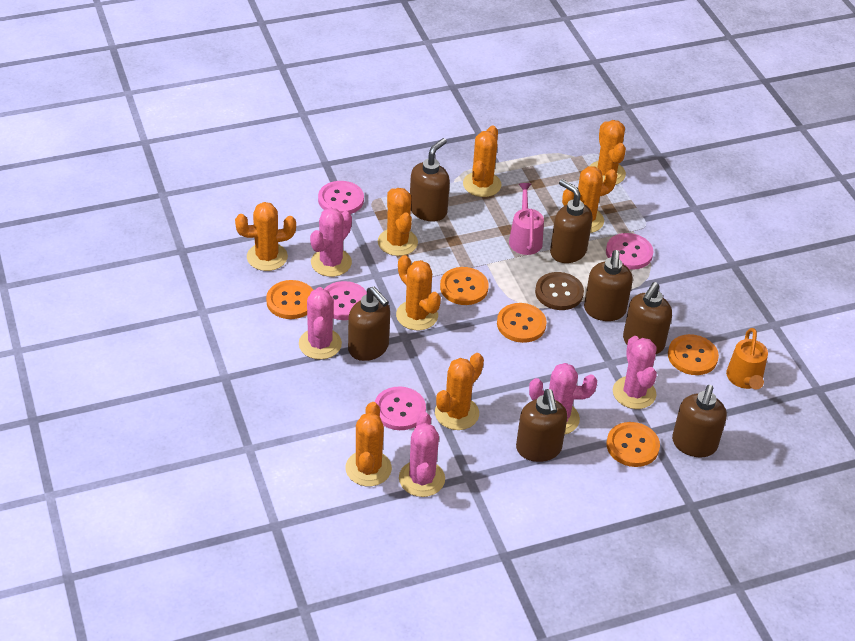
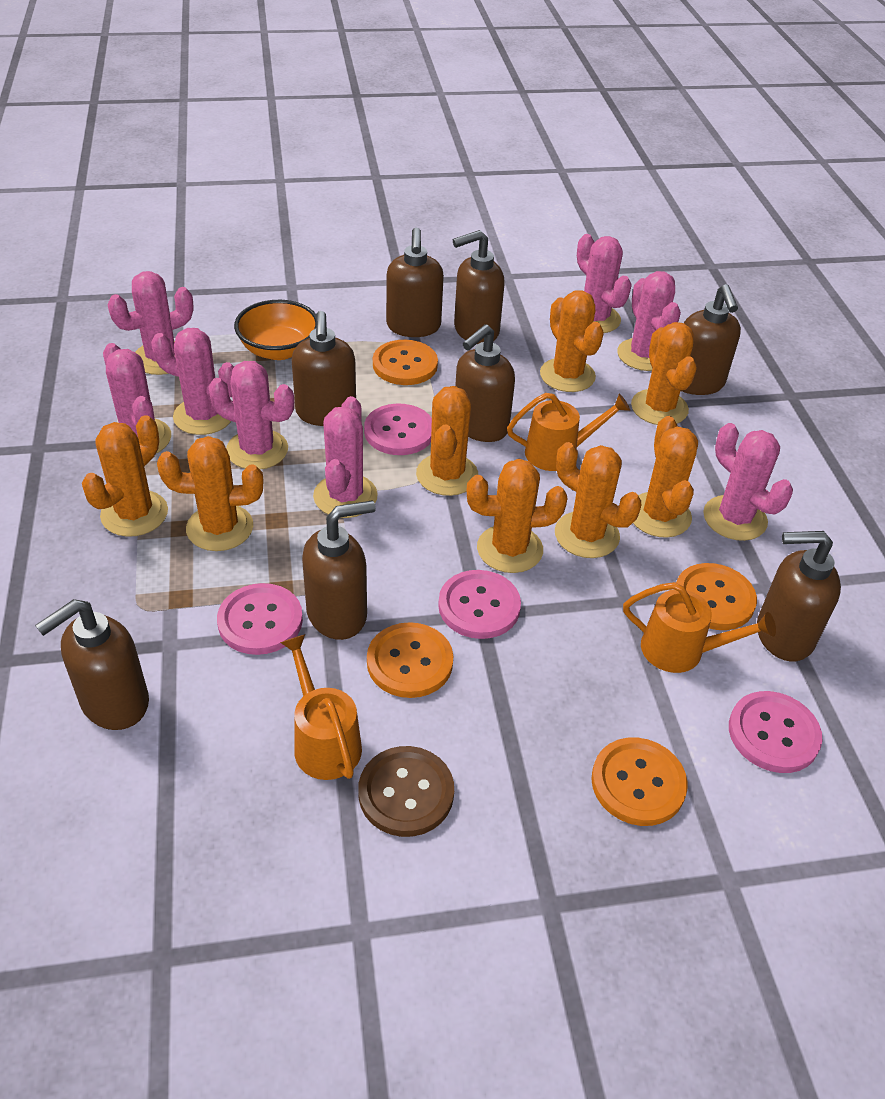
brown soap dispenser: [348,286,390,361] [410,138,450,222] [516,389,567,462] [550,179,593,263] [584,250,633,321] [623,282,672,354] [672,385,727,458] = 7 -> [35,599,149,730] [292,311,356,426] [302,500,376,640] [386,228,444,337] [453,230,505,344] [455,324,515,442] [681,284,741,395] [757,531,841,662] = 8
orange bowl: none = 0 -> [234,300,316,360] = 1
orange button: [266,280,313,319] [440,267,488,305] [497,303,547,343] [607,422,660,467] [668,334,719,375] = 5 -> [367,622,453,698] [373,340,438,385] [591,737,688,826] [676,563,757,630] = 4
orange watering can: [726,328,768,389] = 1 -> [280,634,362,780] [507,393,630,471] [623,582,776,673] = 3
pink cactus: [299,287,342,360] [310,208,352,277] [399,412,445,497] [529,363,597,435] [613,336,657,409] = 5 -> [103,343,171,453] [108,271,194,375] [151,328,234,435] [208,361,294,470] [313,396,378,518] [577,234,632,333] [617,271,681,371] [703,423,793,541] = 8
pink watering can: [509,183,544,255] = 1 -> none = 0

